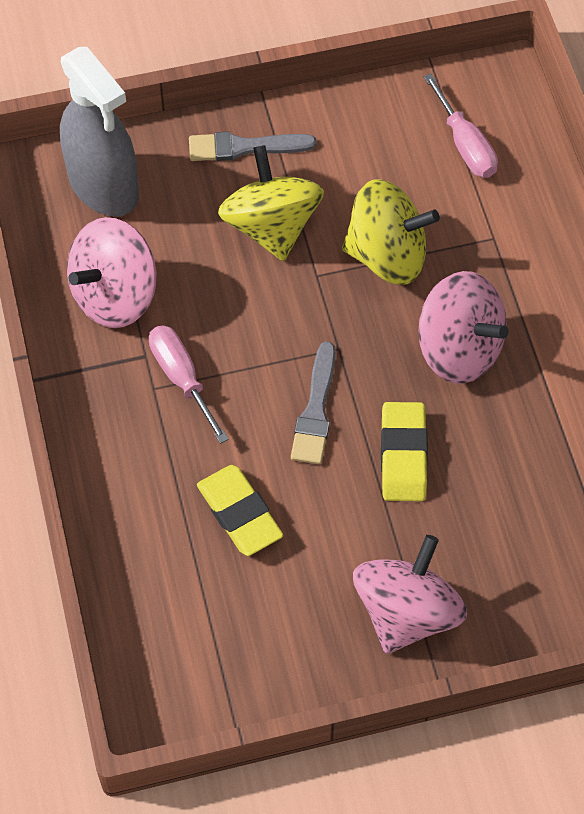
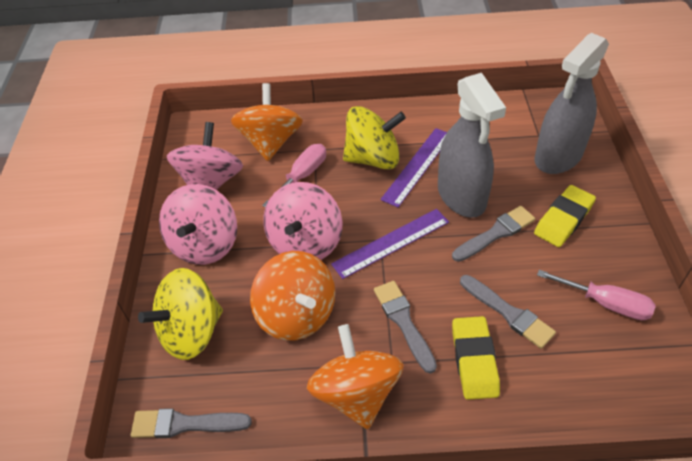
grey brush: [189,131,316,161] [291,341,336,464] = 2 -> [131,408,252,438] [374,281,437,374] [452,206,535,262] [460,275,556,349] = 4
grey spray bottle: [60,47,139,217] = 1 -> [438,73,506,218] [535,33,609,174] = 2
orange spinning top: none = 0 -> [231,83,303,161] [250,251,335,341] [307,324,404,429] = 3
purple ruler: none = 0 -> [331,209,449,279] [380,128,447,207] = 2

